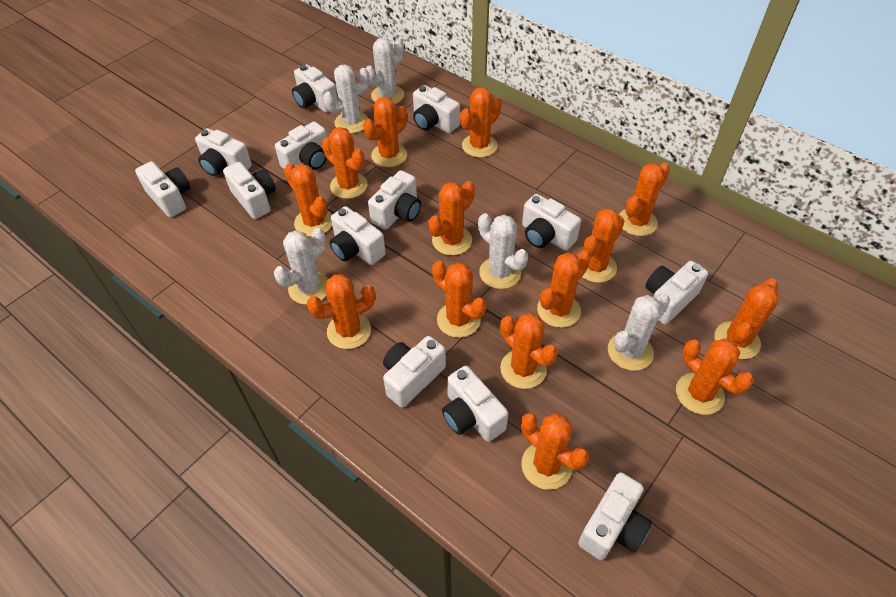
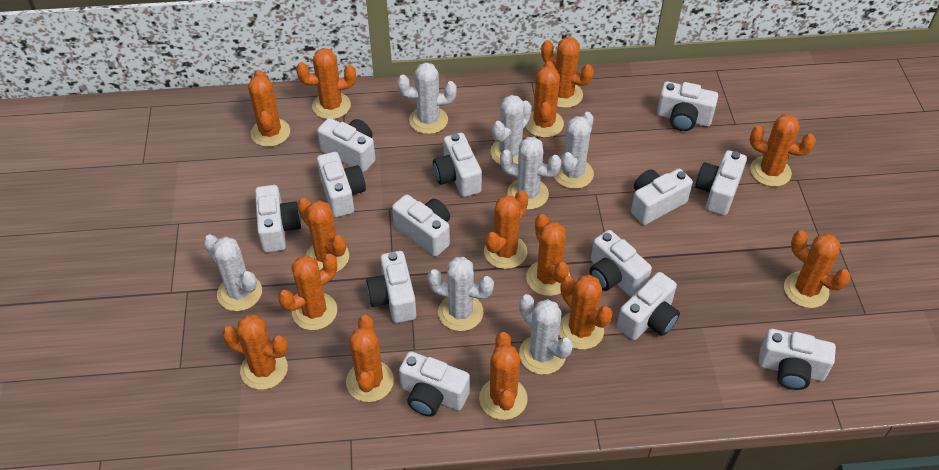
white cactus: [274,228,328,305] [323,64,369,133] [366,38,404,104] [478,213,528,289] [608,293,670,371] = 5 -> [203,234,262,311] [397,62,457,134] [427,257,494,331] [490,95,532,165] [500,137,562,210] [519,294,573,375] [554,112,594,189] = 7

